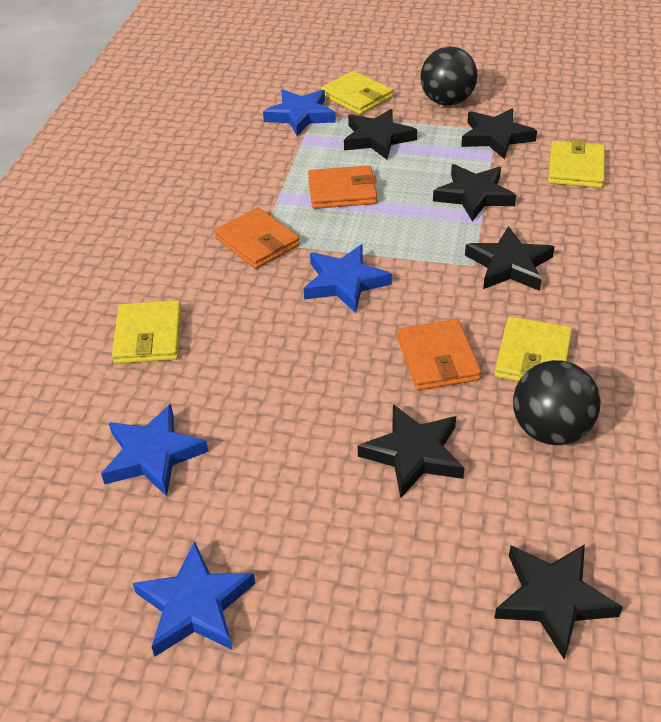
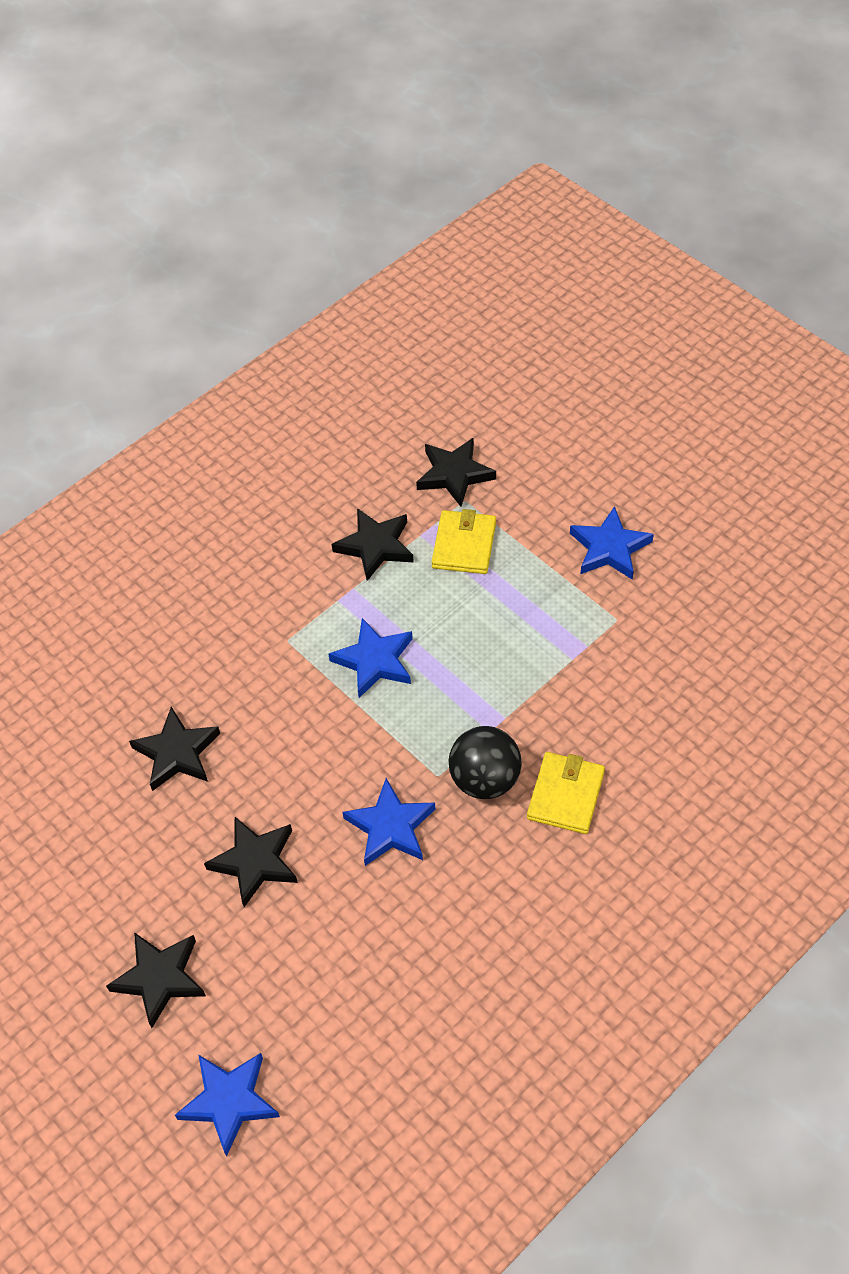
black ball: [420,46,478,106] [513,360,600,445] = 2 -> [449,726,522,799] = 1
black star: [344,109,417,159] [358,404,464,498] [433,164,516,221] [461,108,537,159] [465,226,554,291] [494,544,623,659] = 6 -> [106,932,206,1028] [129,707,220,791] [204,817,298,907] [332,508,414,581] [416,437,496,507] = 5
orange wallet: [214,208,300,269] [308,165,377,209] [397,319,481,391] = 3 -> none = 0
yellow wallet: [112,300,182,364] [321,71,393,115] [494,316,572,382] [548,139,605,188] = 4 -> [432,509,496,574] [527,752,605,834] = 2

